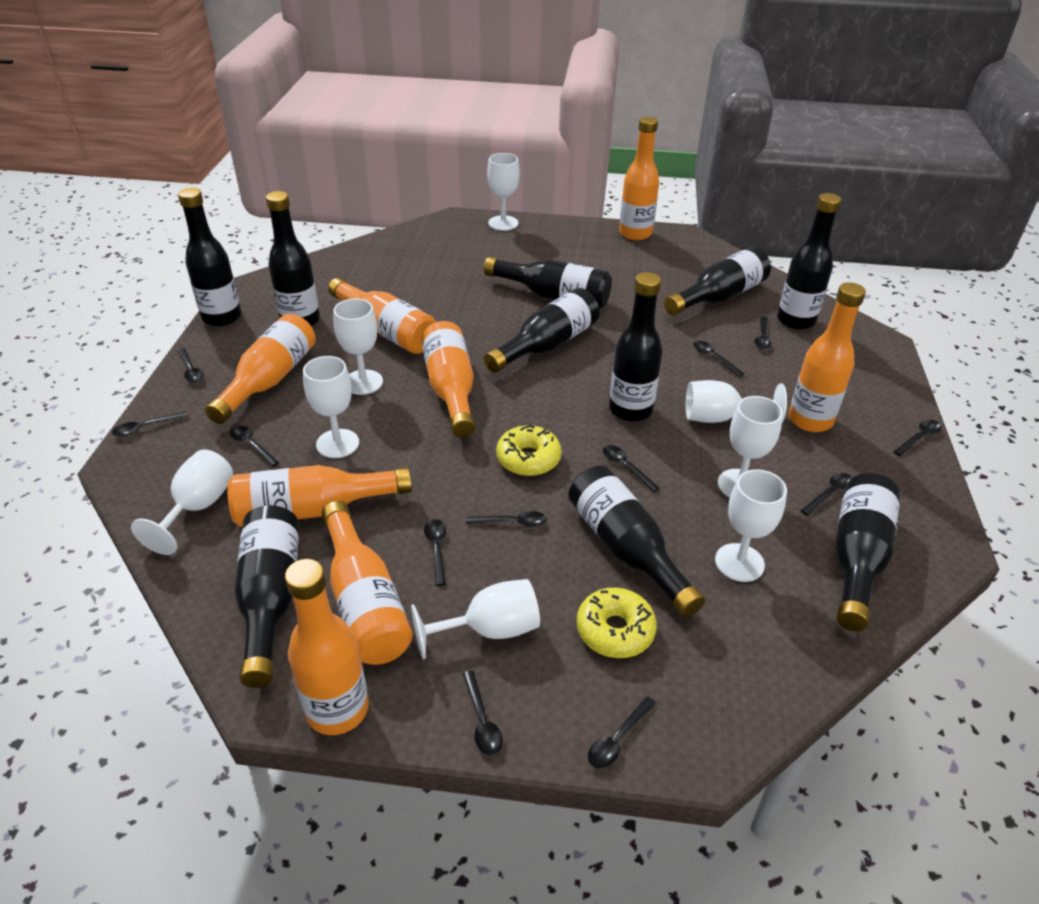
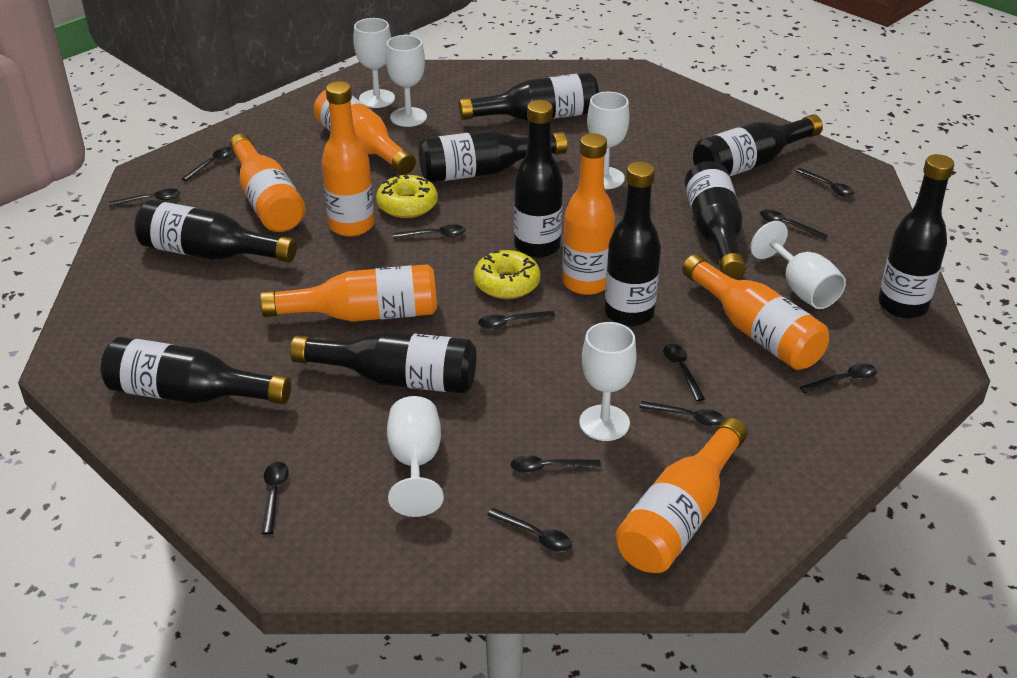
orange bottle: [205,314,316,424] [227,465,412,527] [285,559,369,735] [322,501,413,665] [328,278,436,354] [421,321,475,438] [619,116,659,240] [789,282,866,432] = 8 -> [229,133,305,232] [260,264,437,322] [313,90,416,175] [322,81,374,237] [562,133,615,295] [615,418,748,573] [682,254,829,370] = 7
white goblet: [131,449,233,555] [303,356,359,458] [334,299,383,395] [411,579,540,659] [487,153,520,231] [686,380,787,423] [715,469,787,582] [718,396,783,498] = 8 -> [353,18,395,108] [386,35,427,127] [387,396,444,517] [579,322,637,441] [587,92,629,189] [750,221,846,309] = 6

